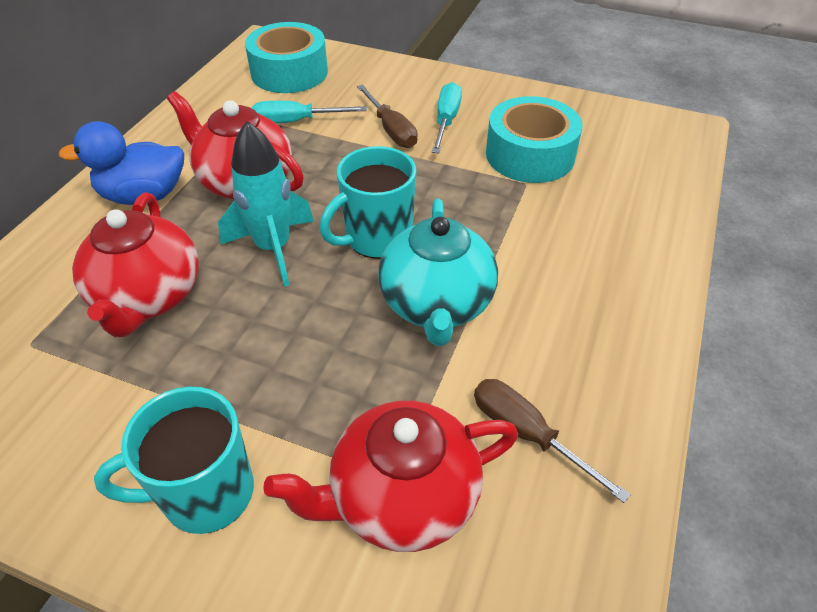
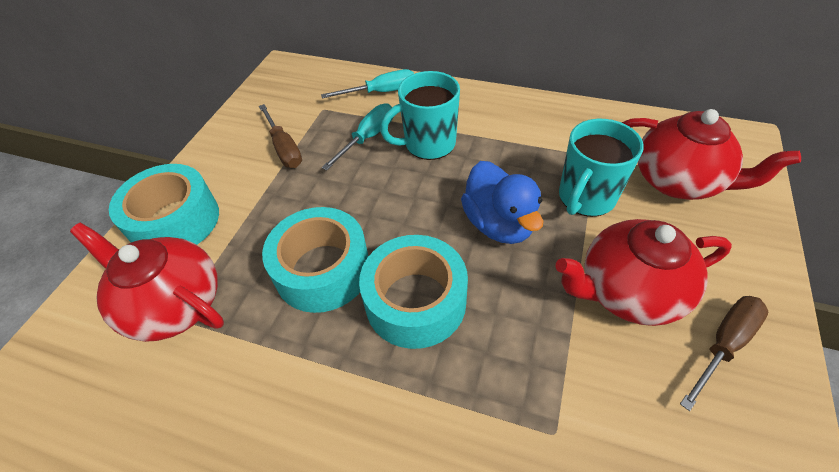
turquoise rocket: [218,121,314,287] = 1 -> none = 0
turquoise tape: [245,22,328,93] [486,96,583,183] = 2 -> [109,164,219,245] [262,207,369,313] [359,235,468,349] = 3
turquoise teapot: [378,199,498,346] = 1 -> none = 0

